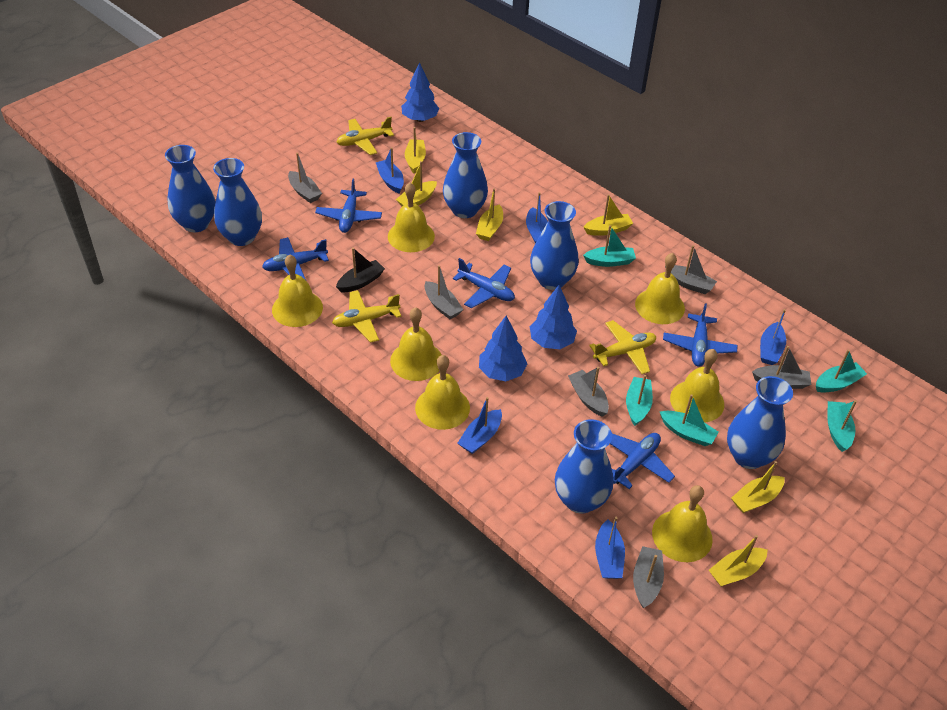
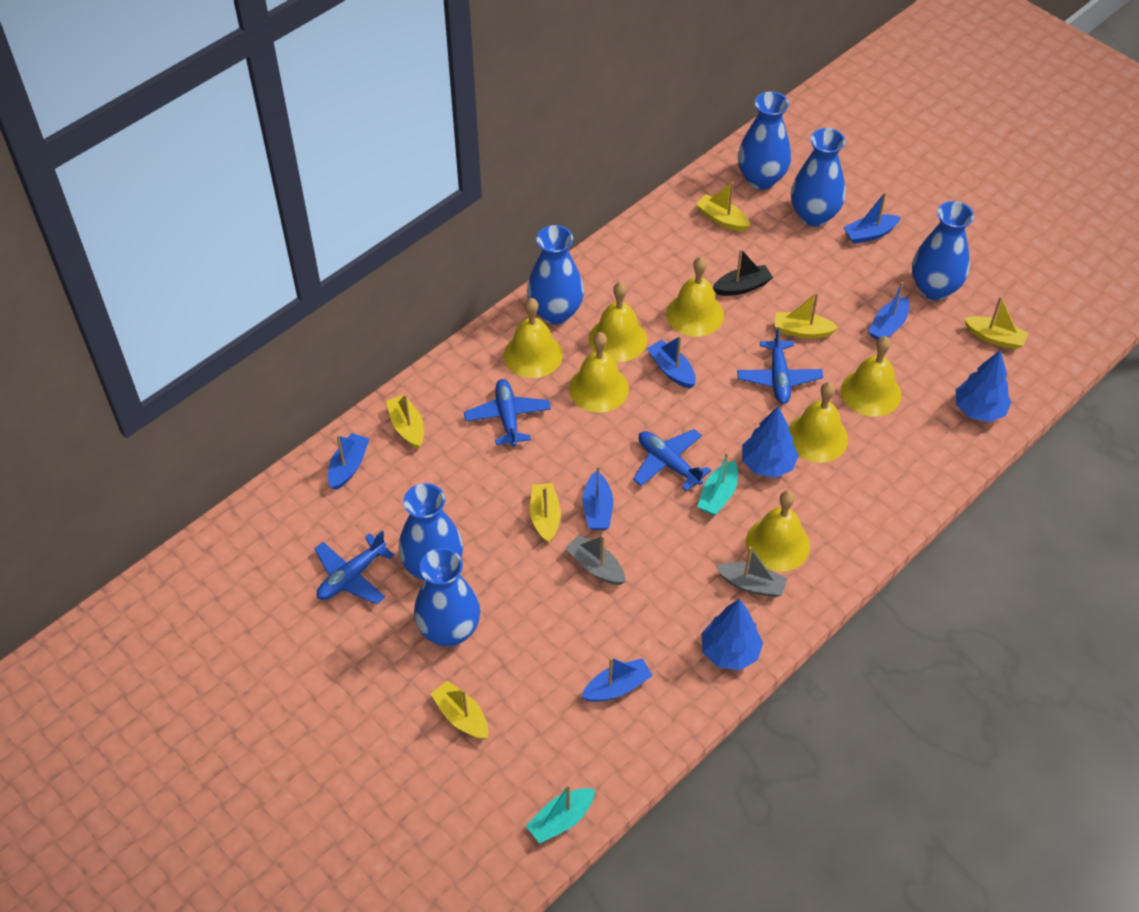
blue boat: [376,147,404,193] [457,397,502,454] [526,192,548,243] [595,517,625,579] [760,309,786,365] = 5 -> [328,433,369,490] [581,657,653,702] [583,466,613,530] [647,336,696,389] [843,192,901,244] [868,282,909,340] = 6
blue plane: [262,237,329,280] [315,179,382,233] [453,258,515,308] [610,433,675,489] [663,303,738,367] = 5 -> [315,531,395,605] [464,379,551,447] [633,429,711,491] [737,327,823,404] = 4
grey boat: [288,152,322,203] [425,265,464,319] [568,367,609,417] [633,546,664,608] [665,245,717,294] [752,346,811,389] = 6 -> [565,535,626,585] [716,546,788,597] = 2
turquoise boat: [583,225,636,267] [626,375,653,426] [660,394,719,446] [816,350,867,393] [827,400,857,452] = 5 -> [526,784,595,844] [697,452,738,516] = 2
yellow plane: [332,290,402,343] [337,117,394,155] [589,320,656,374] = 3 -> none = 0

